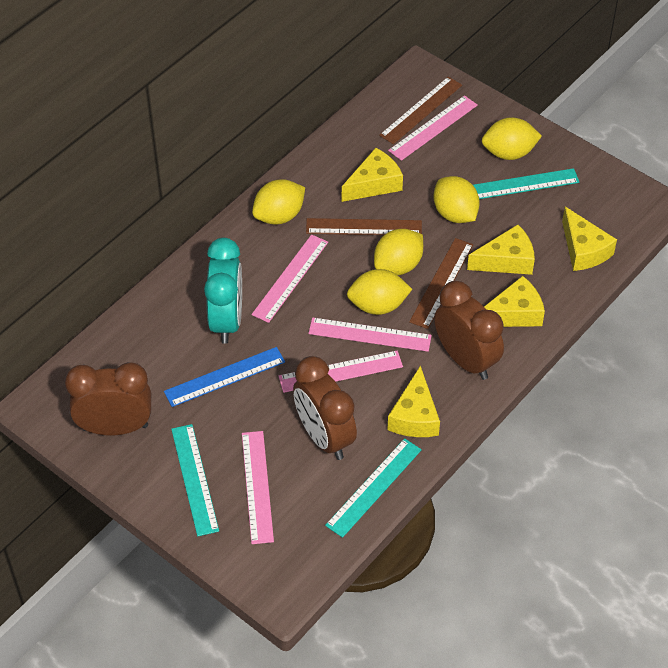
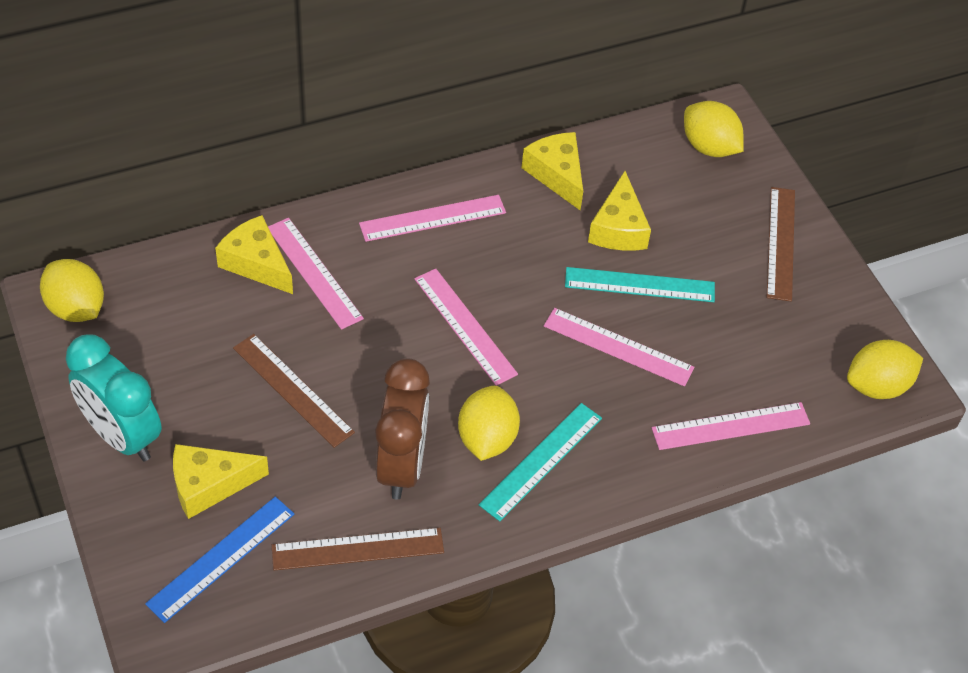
brown clock: [65,362,151,435] [293,356,357,460] [434,281,504,380] = 3 -> [375,358,430,499] = 1
turquoise ruler: [171,424,219,536] [325,438,422,538] [473,168,580,199] = 3 -> [479,403,602,521] [565,267,715,302] = 2
yellow cheese: [342,148,403,202] [387,365,440,437] [467,224,535,275] [484,276,545,327] [562,207,617,271] = 5 -> [173,444,269,519] [215,215,293,294] [522,132,583,210] [588,171,651,251] = 4
yellow lemon: [252,179,305,224] [347,269,412,315] [374,229,423,275] [433,176,480,223] [482,117,542,160] = 5 -> [40,259,104,322] [458,386,520,461] [684,101,744,157] [847,340,923,399] = 4

